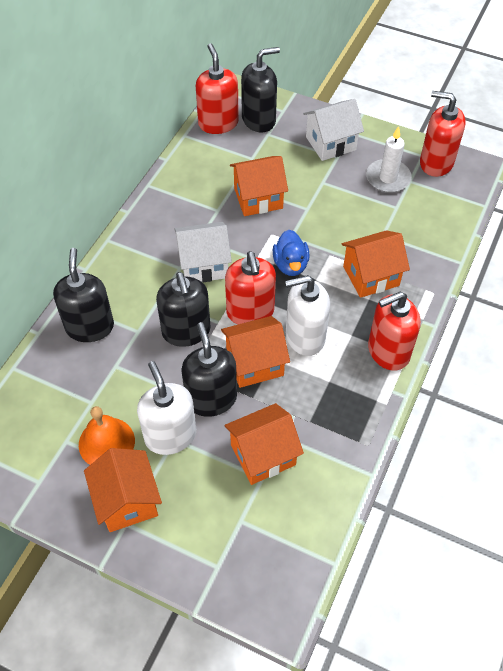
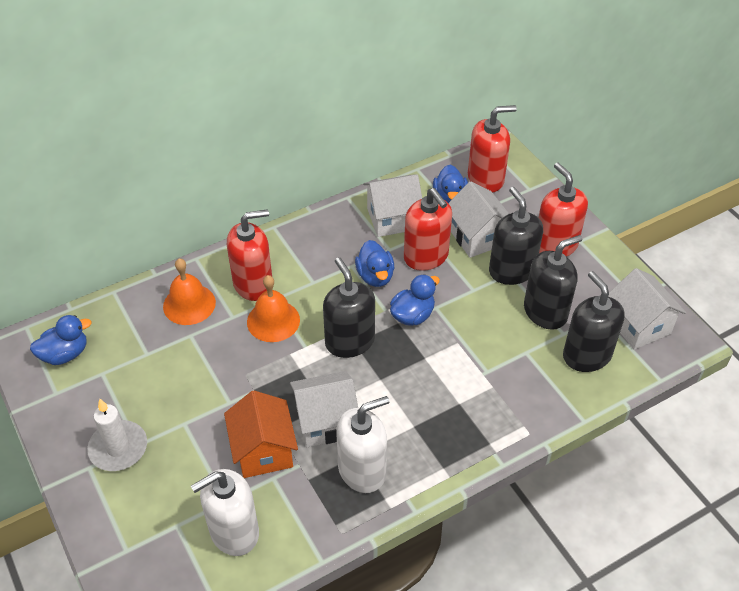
blue duck: [273,230,310,276] = 1 -> [30,315,92,365] [355,240,394,287] [390,274,440,326] [433,165,468,203] = 4
orange bell: [79,406,135,465] = 1 -> [163,258,216,325] [247,275,300,342] = 2
orange house: [84,448,162,532] [221,316,290,388] [224,403,304,485] [230,156,288,216] [342,230,410,298] = 5 -> [224,390,298,478] = 1
white house: [174,222,232,282] [303,99,364,161] = 2 -> [290,371,358,447] [363,174,422,237] [448,181,509,258] [608,268,686,350] = 4

